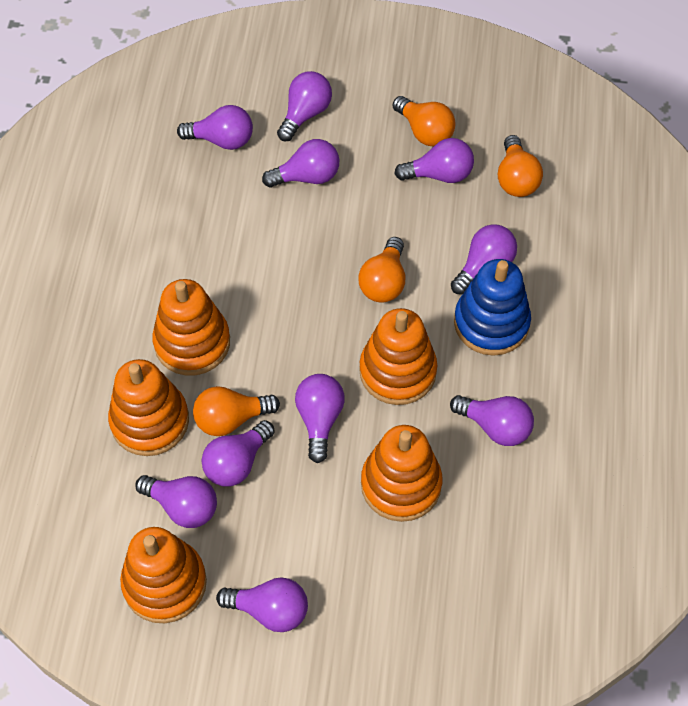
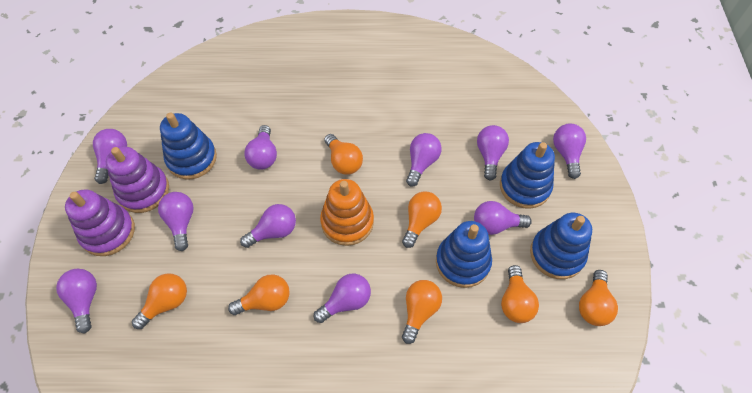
blue stacking toy: [454,259,531,356] = 1 -> [160,113,217,179] [436,221,492,288] [500,142,555,209] [530,213,592,279] = 4
orange light bulb: [193,386,280,436] [358,237,405,303] [393,96,456,146] [498,135,543,197] = 4 -> [132,274,187,329] [228,274,290,315] [324,134,363,175] [402,191,442,248] [402,280,442,344] [501,265,539,323] [579,270,618,326] = 7
orange stacking toy: [108,359,189,456] [120,527,207,623] [152,279,230,376] [359,308,437,405] [361,425,442,522] = 5 -> [320,179,374,246] = 1
purple stacking toy: none = 0 -> [65,189,135,256] [106,146,169,213] = 2

